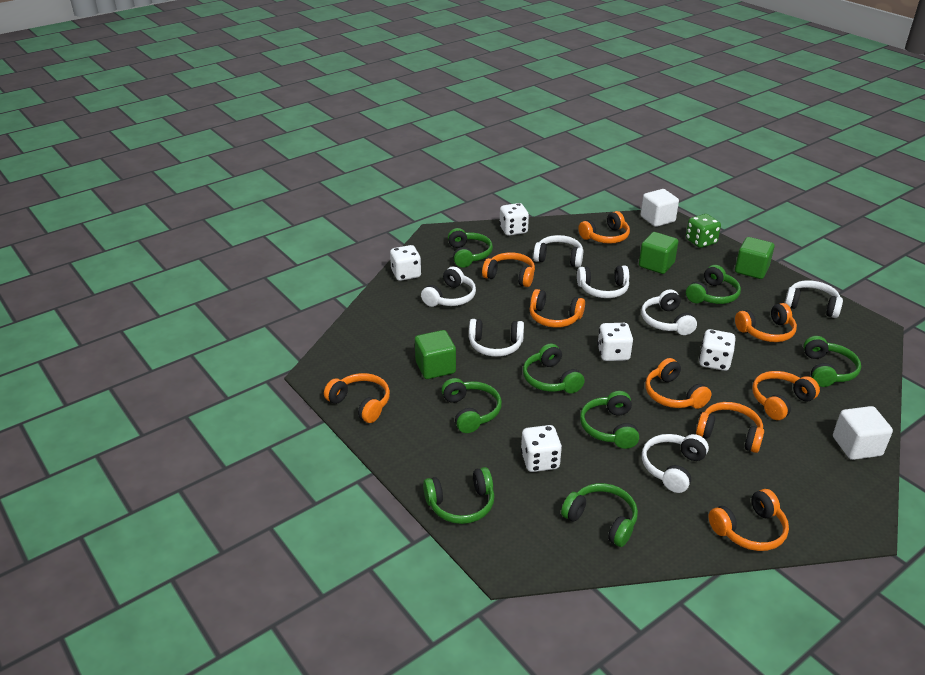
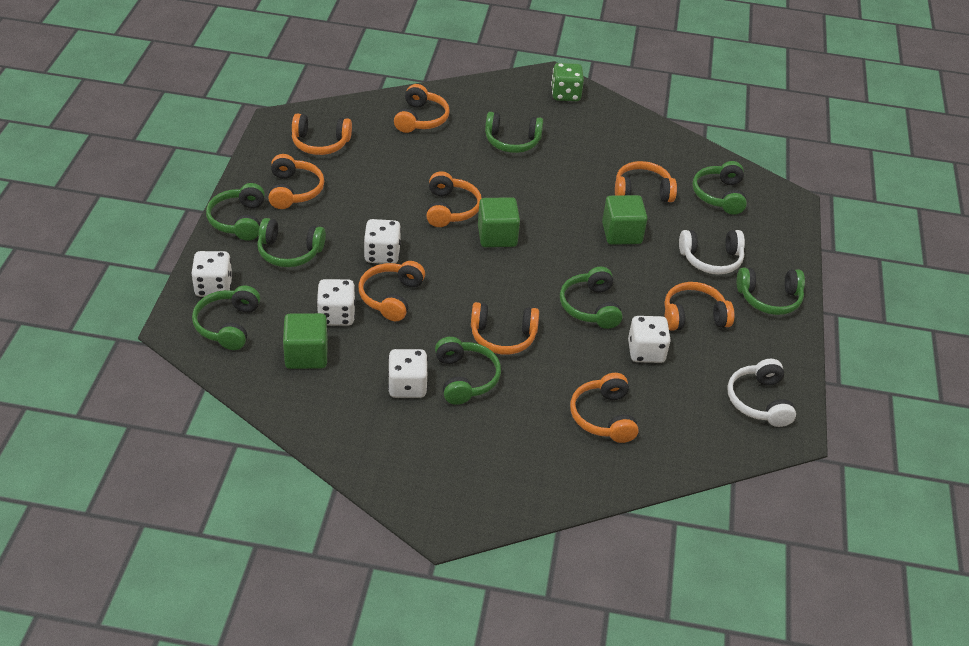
white cube: [641,189,679,227] [833,406,893,460] = 2 -> none = 0
white headphones: [421,266,476,307] [469,319,524,357] [533,235,583,267] [577,265,629,298] [641,289,697,335] [642,434,709,493] [785,280,843,318] = 7 -> [679,230,745,274] [727,359,796,427] = 2

